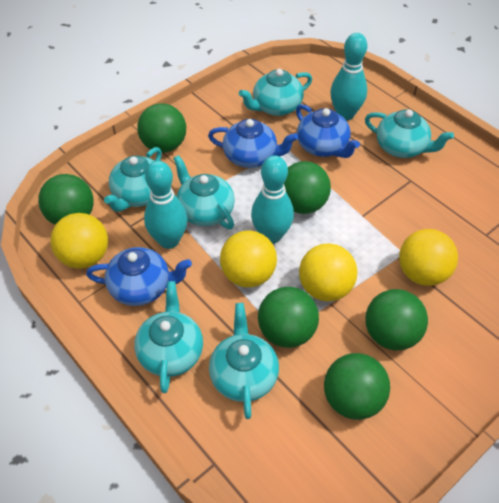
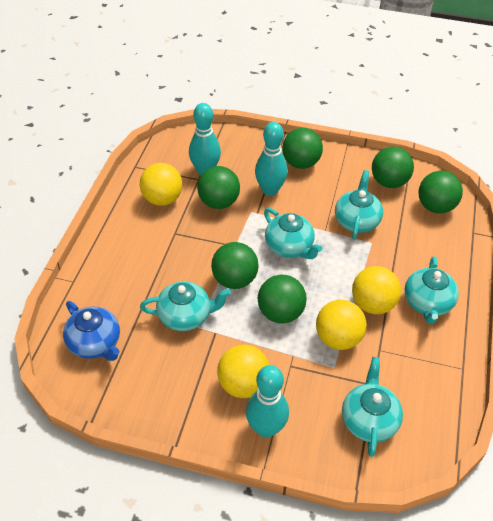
blue teapot: [86,247,192,306] [208,119,298,168] [296,104,360,158] = 3 -> [63,301,120,361] = 1
turquoise teapot: [104,147,162,212] [134,281,203,393] [173,155,235,229] [209,303,279,419] [239,69,312,116] [365,109,454,158] = 6 -> [140,281,231,331] [264,208,322,259] [335,170,383,240] [342,357,403,457] [404,256,459,324] = 5

